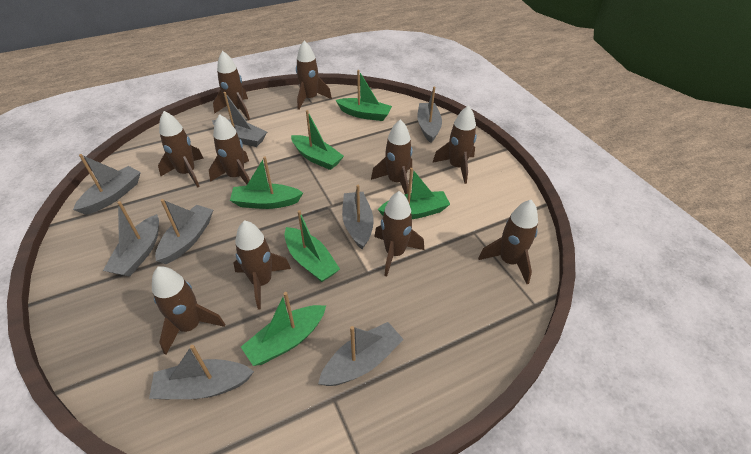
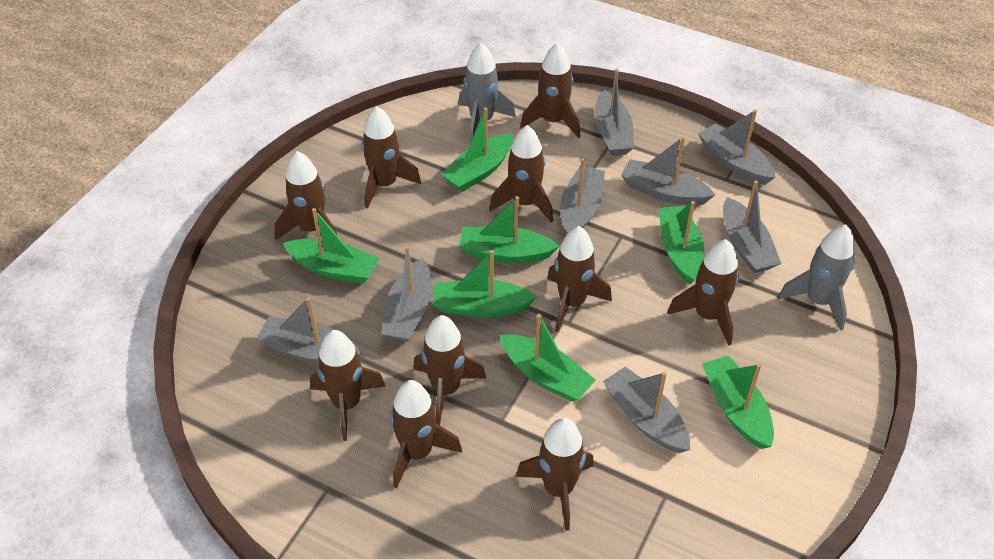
green boat: [230,157,303,209] [241,292,326,366] [284,210,340,282] [291,110,344,170] [336,70,392,121] [378,168,450,219] = 6 -> [283,208,380,284] [433,250,537,317] [441,107,513,192] [459,196,559,263] [500,314,595,402] [659,201,704,284] [702,355,774,449] = 7
grey rocket: none = 0 -> [458,43,516,143] [778,224,855,331] = 2

